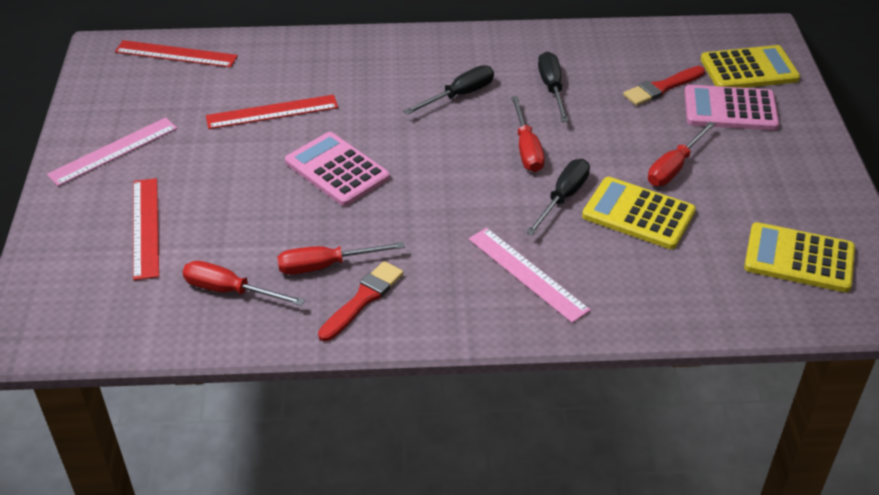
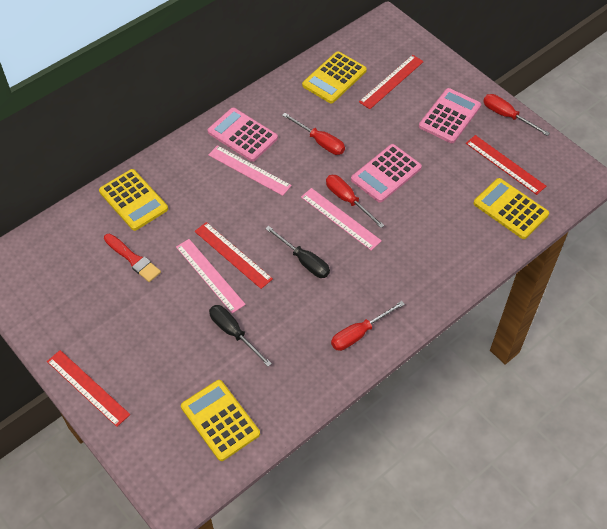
black screwdriver: [404,65,494,115] [526,159,590,235] [538,52,569,122] = 3 -> [209,305,272,367] [265,226,330,278] = 2
pink calculator: [285,132,390,206] [684,85,779,130] = 2 -> [208,108,278,162] [351,144,422,203] [419,88,481,143] = 3
pink ruler: [47,117,178,186] [469,228,591,323] = 2 -> [176,239,246,313] [208,145,292,196] [301,188,382,251] = 3
red brush: [318,261,404,341] [623,66,705,106] = 2 -> [104,234,161,282] = 1
red ruler: [115,40,238,68] [133,178,159,280] [206,95,338,129] = 3 -> [47,350,130,427] [195,222,273,289] [359,55,424,109] [466,135,546,195] = 4
yellow calculator: [582,177,696,249] [701,45,800,88] [744,222,855,292] = 3 -> [99,169,168,231] [181,380,260,461] [302,51,367,103] [473,178,549,239] = 4

